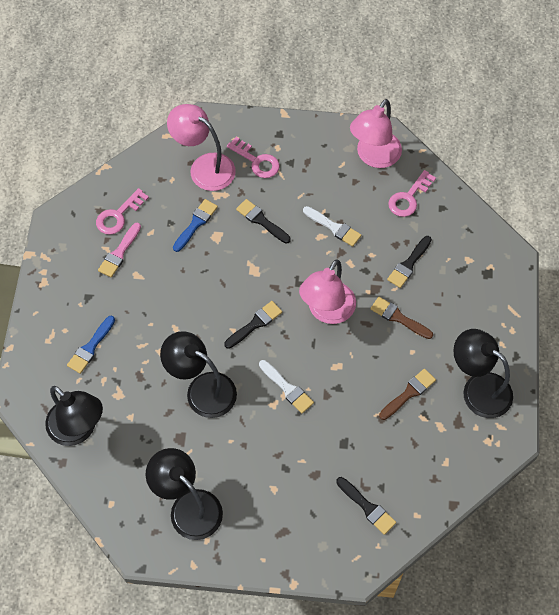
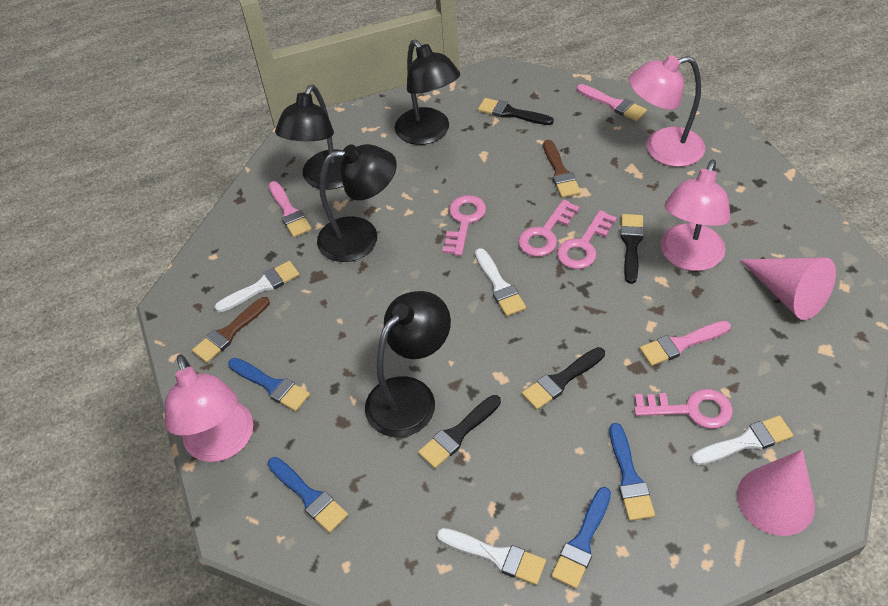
blue brush: [67,316,115,374] [173,199,218,252] = 2 -> [228,358,310,411] [268,457,348,533] [551,487,611,589] [609,423,655,521] = 4
pink brush: [98,222,141,277] = 1 -> [268,181,312,237] [577,84,647,121] [640,321,731,366] = 3
pink cone: none = 0 -> [737,450,815,536] [740,258,836,320] = 2
pink key: [96,188,149,235] [227,137,280,178] [388,170,436,217] = 3 -> [442,195,486,256] [518,199,580,257] [557,210,617,269] [634,389,733,429] = 4
white brush: [259,360,314,413] [303,206,361,247] = 2 -> [215,261,299,312] [437,528,546,585] [475,248,526,316] [691,416,793,465] = 4

